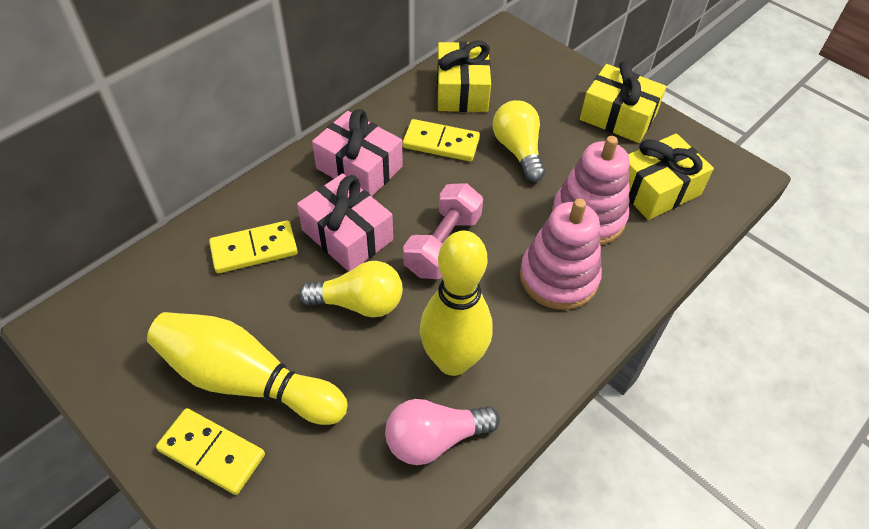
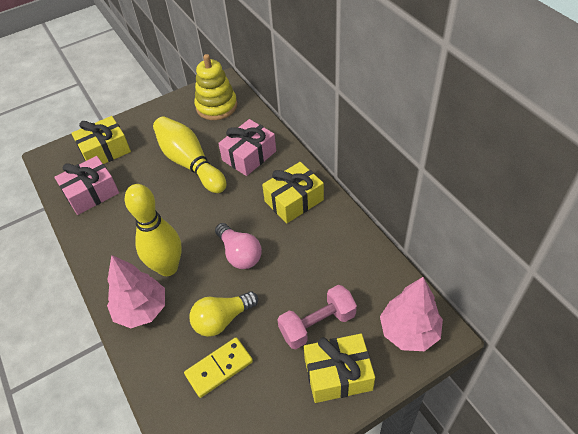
pink stacking toy: [520,199,602,310] [552,136,630,245] = 2 -> none = 0
pink tree: none = 0 -> [107,255,165,328] [380,277,443,351] = 2
yellow domino: [156,408,265,495] [209,220,298,273] [402,119,480,161] = 3 -> [184,337,253,398] = 1
yellow light bulb: [299,261,403,317] [493,100,545,182] = 2 -> [190,291,258,337] = 1
yellow stacking toy: none = 0 -> [194,54,237,120] = 1

